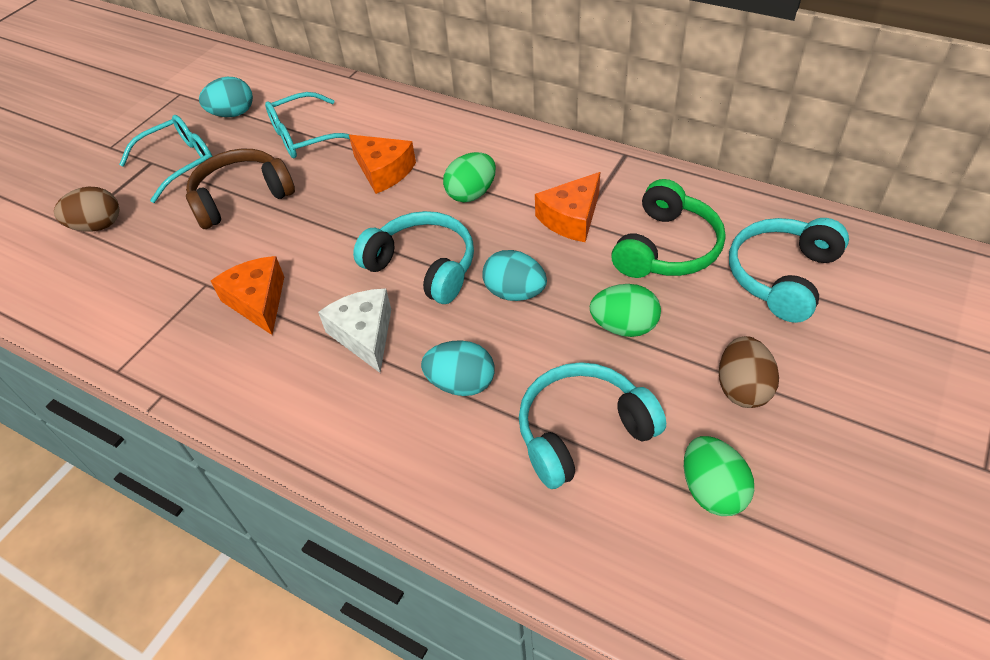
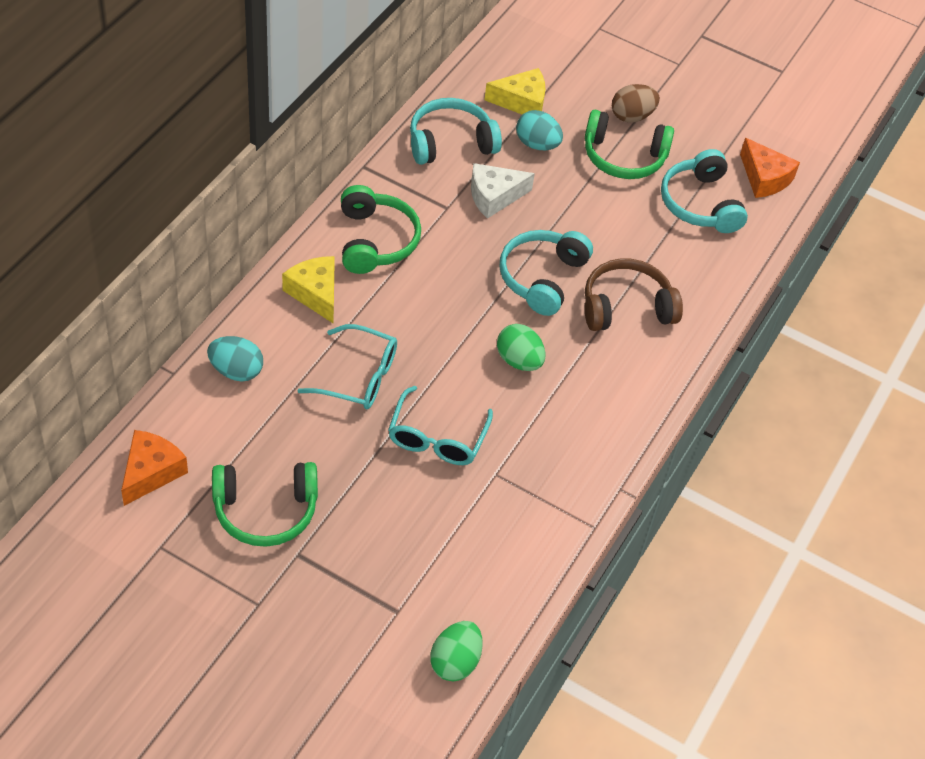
brown egg: [54,186,120,231] [719,336,779,408] = 2 -> [612,84,660,123] = 1
green egg: [443,152,496,202] [590,284,661,337] [684,436,754,516] = 3 -> [430,621,483,681] [497,324,545,371] = 2
green headphones: [611,179,726,278] = 1 -> [212,462,318,547] [341,185,421,274] [585,110,674,179] = 3
orange cheese: [211,256,284,335] [349,135,416,194] [535,172,600,242] = 3 -> [121,430,188,506] [740,138,800,198] = 2
turquoise egg: [199,77,253,117] [421,340,495,396] [482,250,547,301] = 3 -> [207,336,263,382] [516,110,563,150] = 2
yellow cheese: none = 0 -> [282,256,335,323] [485,68,546,115] = 2

